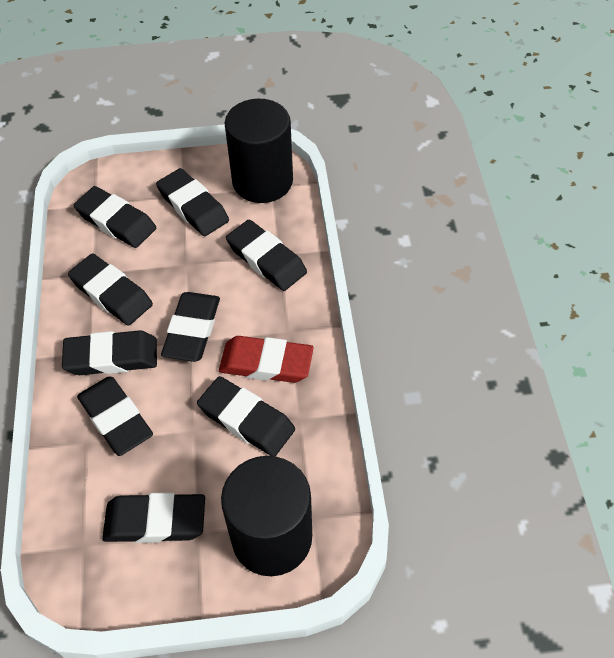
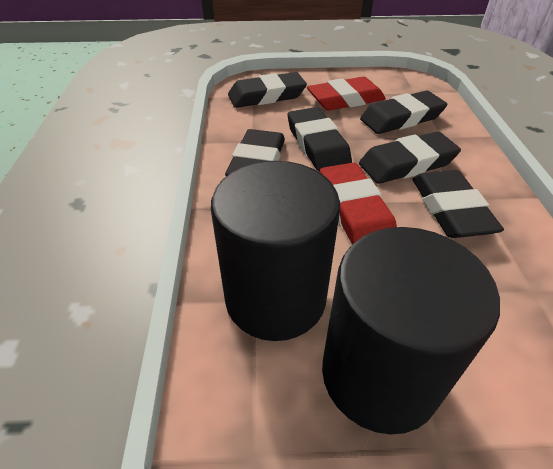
black eraser: [62,330,157,375] [68,254,153,326] [74,186,156,248] [77,376,153,456] [102,492,205,543] [156,168,229,236] [161,292,220,362] [197,376,295,456] [226,220,307,291] = 9 -> [225,129,285,176] [228,72,307,108] [288,107,352,172] [359,131,461,184] [360,91,447,134] [412,170,504,238] = 6
red eraser: [219,336,313,383] = 1 -> [307,77,386,111] [320,162,397,244] = 2

